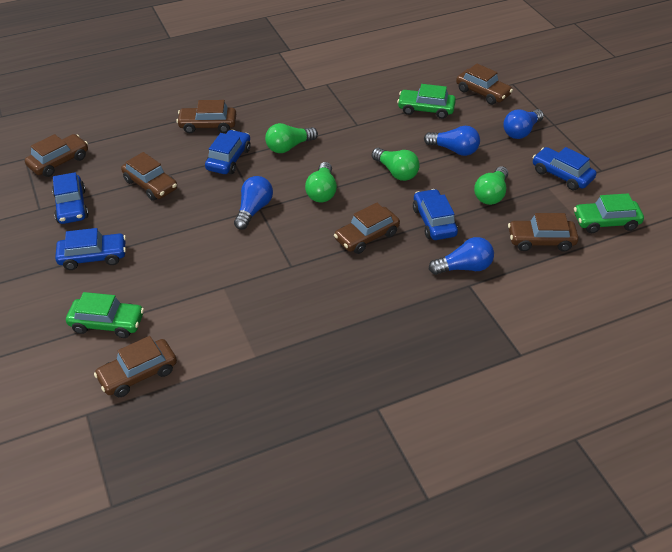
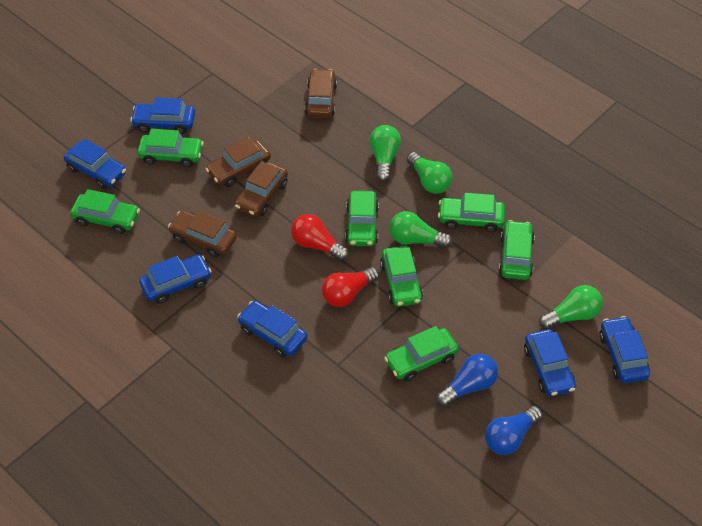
blue car: [52,172,89,224] [55,228,126,270] [205,130,251,174] [413,189,458,240] [532,147,596,190] = 5 -> [64,139,126,189] [130,98,195,134] [139,255,212,304] [237,301,307,357] [524,329,576,397] [599,316,650,383] = 6
blue light bulb: [234,176,273,230] [424,126,480,156] [429,237,494,275] [503,109,544,139] = 4 -> [436,354,498,407] [485,406,542,455] = 2
brown car: [25,134,88,177] [94,336,177,397] [121,152,177,201] [176,100,236,133] [334,202,400,254] [456,64,513,105] [508,213,579,251] = 7 -> [168,211,237,257] [206,137,271,187] [235,161,288,217] [305,69,337,118] = 4
green car: [66,292,144,338] [397,84,456,119] [574,193,644,233] = 3 -> [70,189,140,234] [137,129,204,167] [345,191,379,246] [380,246,423,307] [384,326,459,381] [438,193,505,232] [499,220,535,280] = 7
red light bulb: none = 0 -> [291,214,349,261] [322,267,379,307] = 2

